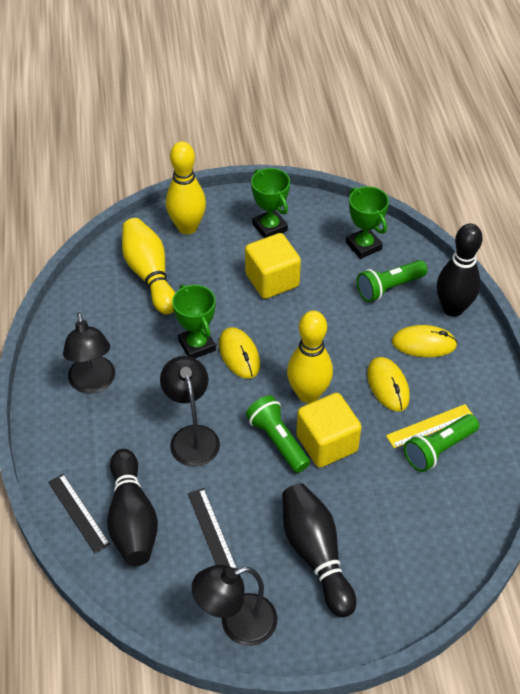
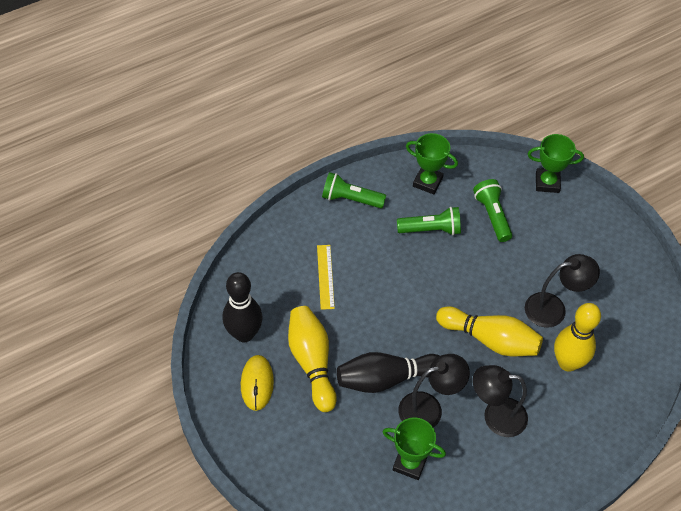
black bowling pin: [107,449,158,566] [282,483,356,617] [437,223,483,317] = 3 -> [222,272,263,342] [337,352,439,393] = 2
black ruler: [48,474,110,554] [188,488,237,570] = 2 -> none = 0
yellow cube: [245,233,301,299] [296,393,362,468] = 2 -> none = 0
yellow mouse: [219,327,260,379] [367,357,410,412] [392,325,458,357] = 3 -> [241,355,274,411] = 1

